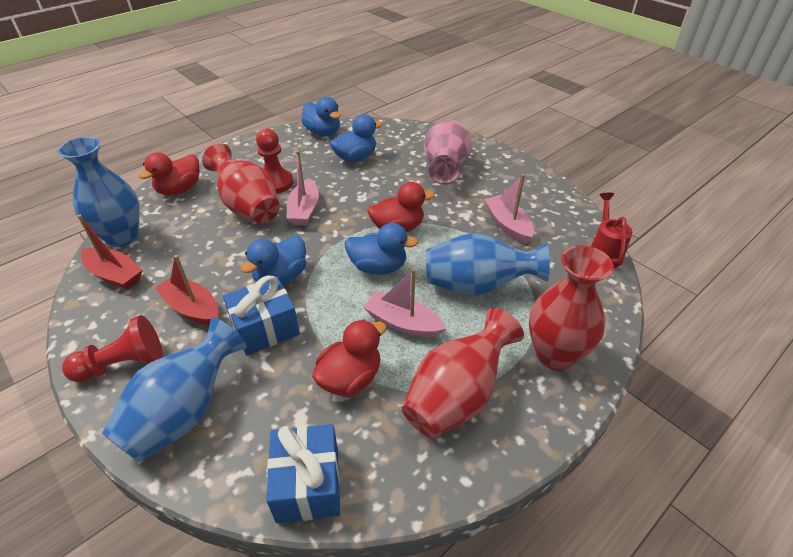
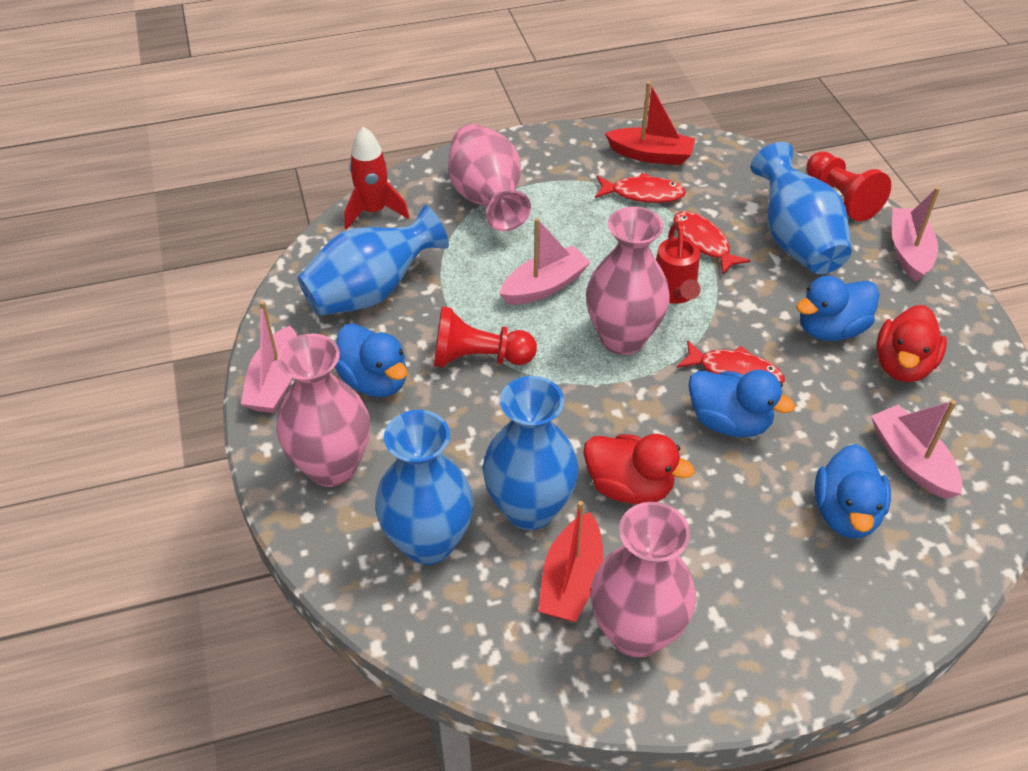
blue gift: [223,276,300,356] [266,424,340,523] = 2 -> none = 0
blue vase: [58,137,139,247] [102,318,247,462] [426,233,550,296] = 3 -> [297,205,449,316] [375,410,473,565] [483,376,579,530] [751,142,852,274] = 4
pink boat: [286,150,319,226] [363,269,446,338] [484,174,534,244] = 3 -> [241,301,297,413] [500,218,591,305] [871,400,962,499] [892,187,940,283] = 4
pink vase: [424,119,472,185] = 1 -> [276,334,370,487] [448,124,531,231] [586,206,670,355] [591,502,696,658] = 4
red duck: [139,152,199,195] [312,319,387,396] [368,182,434,232] = 3 -> [583,434,695,504] [876,305,947,382] = 2
red fish: none = 0 -> [595,172,686,203] [673,211,751,274] [677,340,785,384] = 3
red rocket: none = 0 -> [344,127,409,230] = 1
red vase: [202,143,280,223] [402,308,524,439] [529,245,614,370] = 3 -> none = 0

